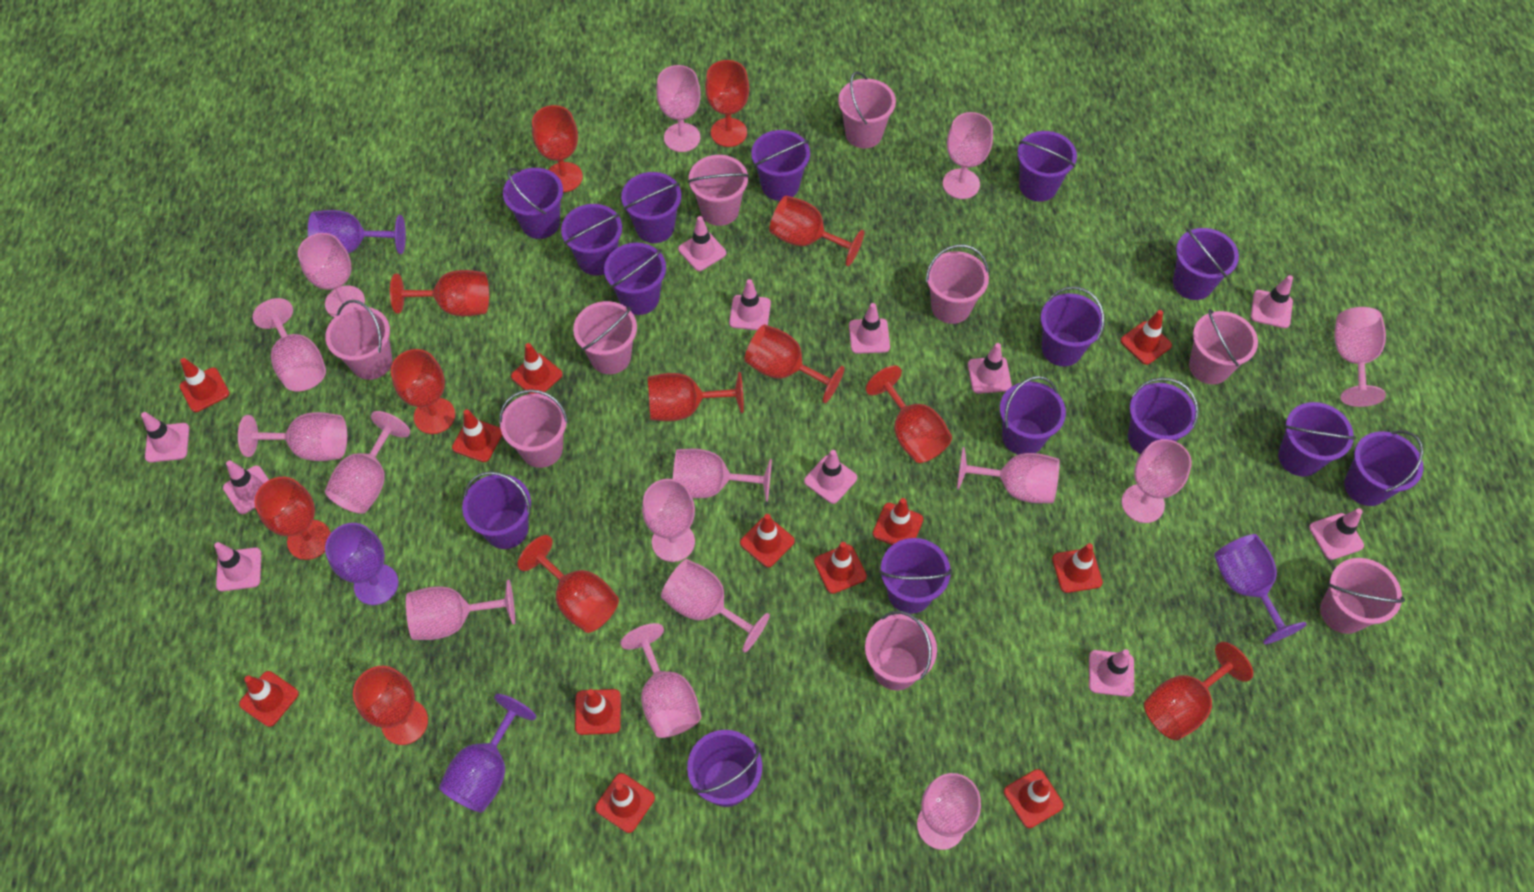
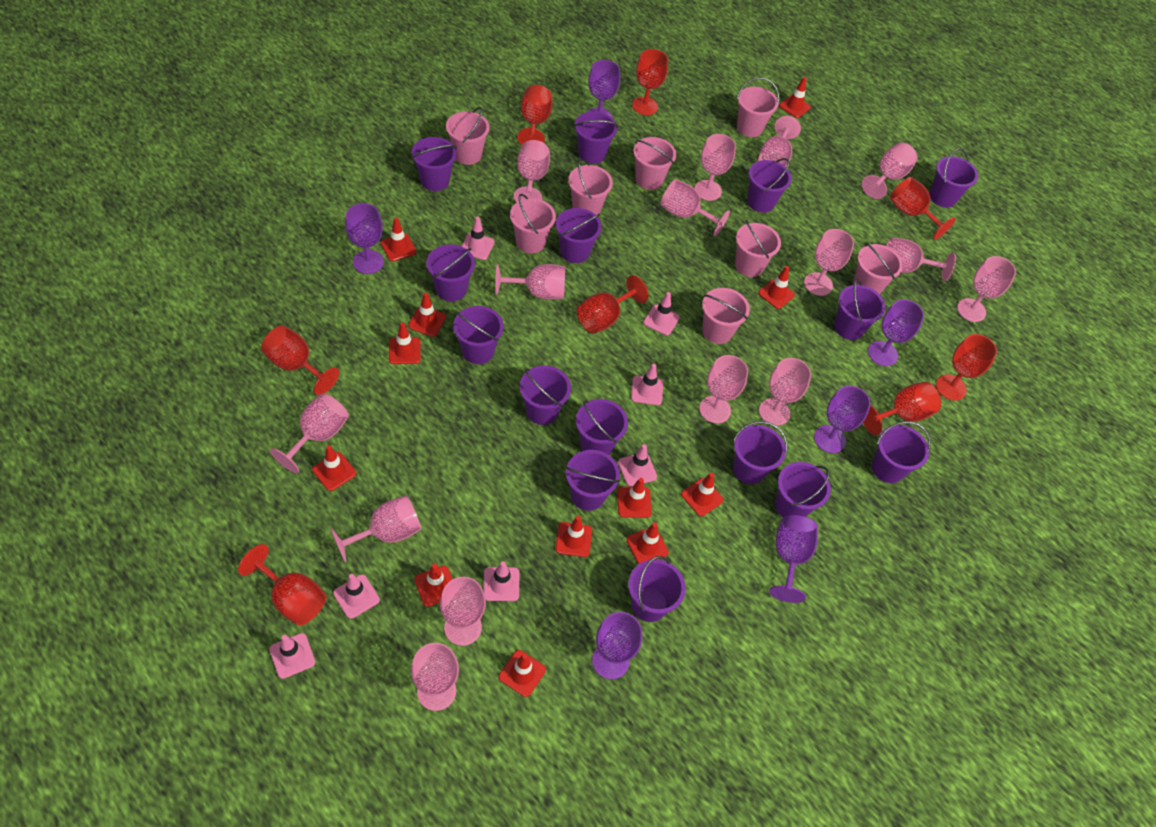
pink bucket: [325,300,392,380] [499,389,568,468] [573,301,637,374] [688,155,749,226] [838,71,896,148] [865,611,937,691] [926,245,989,324] [1189,309,1258,384] [1320,558,1405,634] = 9 -> [446,107,490,165] [510,194,556,253] [568,159,613,215] [633,137,676,190] [702,288,750,344] [735,220,781,277] [737,77,780,137] [853,243,903,294] = 8
pink traffic cone: [141,412,189,462] [214,542,261,591] [223,460,269,514] [678,216,726,271] [729,279,771,330] [804,450,857,504] [849,303,890,354] [968,343,1012,394] [1089,649,1134,697] [1251,275,1293,328] [1309,508,1364,560] = 11 -> [269,633,315,679] [333,574,380,619] [461,217,495,260] [484,561,519,601] [618,444,657,487] [631,364,663,405] [643,292,680,335] = 7
purple goblet: [308,210,406,254] [325,523,399,605] [439,694,536,813] [1214,534,1307,644] = 4 -> [345,203,384,274] [588,60,620,117] [592,612,642,679] [769,515,818,603] [814,386,871,453] [868,299,924,366] = 6
red goblet: [254,477,331,560] [353,666,428,745] [390,270,489,316] [391,349,455,434] [517,535,619,633] [532,105,583,192] [648,372,744,421] [705,60,749,147] [744,324,845,403] [769,196,864,266] [866,365,952,463] [1144,642,1253,740] = 12 -> [238,544,326,626] [261,326,339,395] [517,85,552,145] [577,275,648,334] [632,49,668,115] [863,382,941,435] [890,177,956,239] [936,334,997,401] = 8

